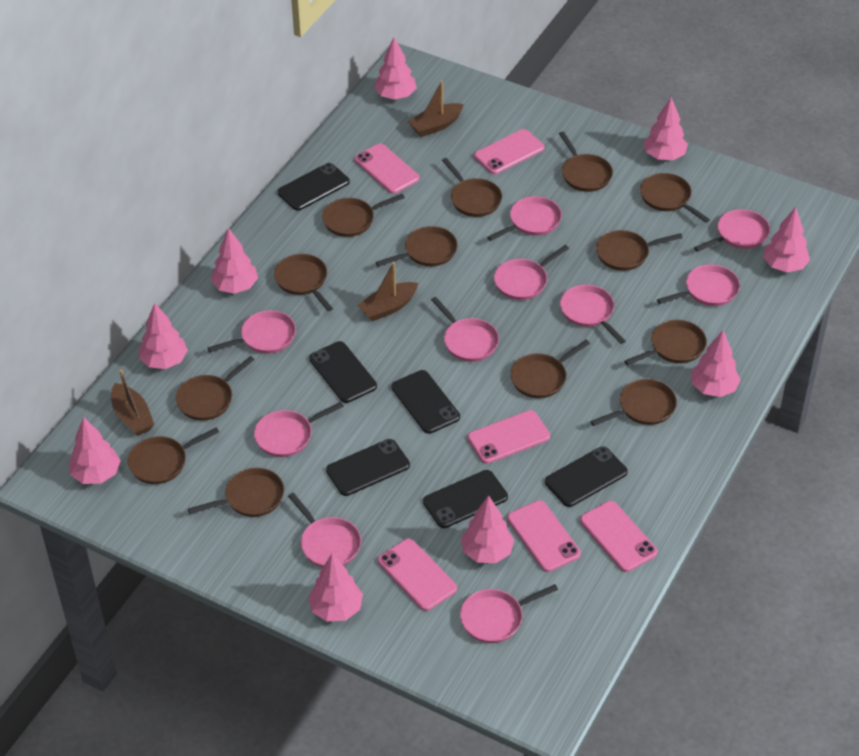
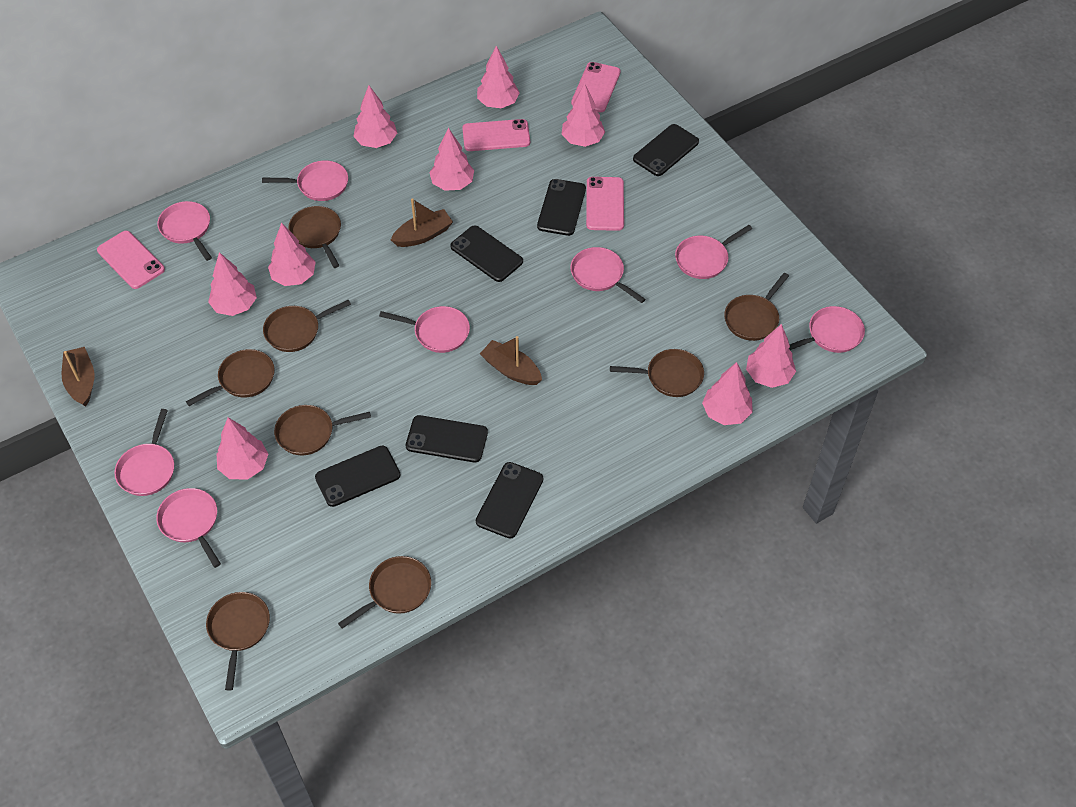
brown pan: [128,427,219,484] [176,356,255,421] [188,468,284,517] [274,254,333,311] [322,194,405,237] [375,226,458,267] [442,158,502,217] [510,340,590,398] [559,131,613,192] [590,379,677,426] [596,230,683,271] [624,320,707,366] [640,173,710,223] = 13 -> [186,349,275,406] [206,592,270,691] [263,299,351,352] [274,405,371,455] [288,206,341,268] [338,556,431,629] [610,349,704,397] [724,273,789,341] = 8
pink pan: [208,310,296,354] [254,402,344,457] [288,493,361,568] [431,297,499,362] [460,584,558,643] [487,196,562,241] [494,245,569,300] [560,284,626,344] [657,264,740,306] [694,209,770,252] = 10 -> [115,409,174,496] [156,488,221,568] [157,201,212,261] [262,160,348,201] [379,306,470,353] [570,247,646,303] [675,225,752,279] [789,306,865,353] = 8
pink phone: [354,144,420,194] [378,539,457,611] [467,410,550,464] [474,129,545,174] [507,500,581,572] [580,501,658,572] = 6 -> [97,231,165,289] [462,119,530,151] [571,62,621,113] [586,177,624,231] = 4

